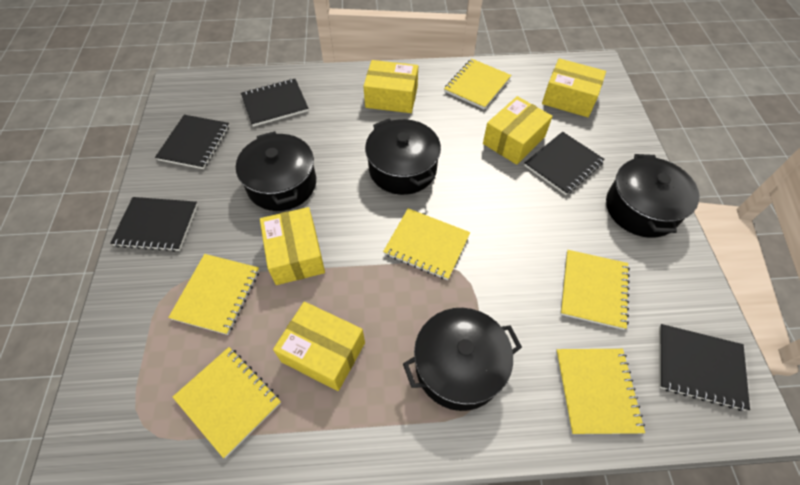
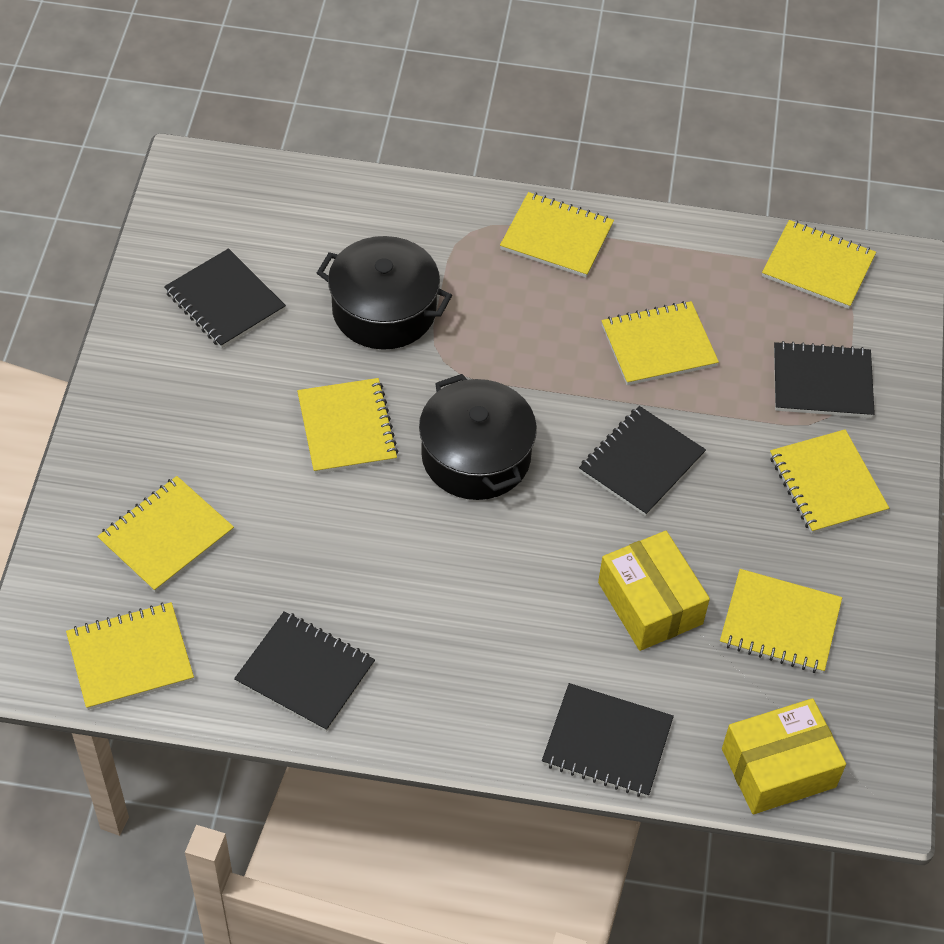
black pot: [236,131,316,211] [365,118,441,195] [403,308,522,411] [606,154,699,238] = 4 -> [317,236,452,350] [419,374,537,500] = 2
yellow box: [260,207,325,285] [273,302,365,391] [363,60,418,113] [483,96,553,165] [542,58,606,117] = 5 -> [598,531,710,651] [722,698,846,814] = 2
yellow notebook: [168,254,260,335] [173,347,281,458] [383,208,470,280] [444,59,511,109] [556,349,645,434] [560,250,630,330] = 6 -> [66,602,194,710] [97,476,234,592] [297,378,399,474] [500,192,614,278] [601,301,719,385] [720,569,842,673] [762,220,876,309] [770,429,889,534] = 8

